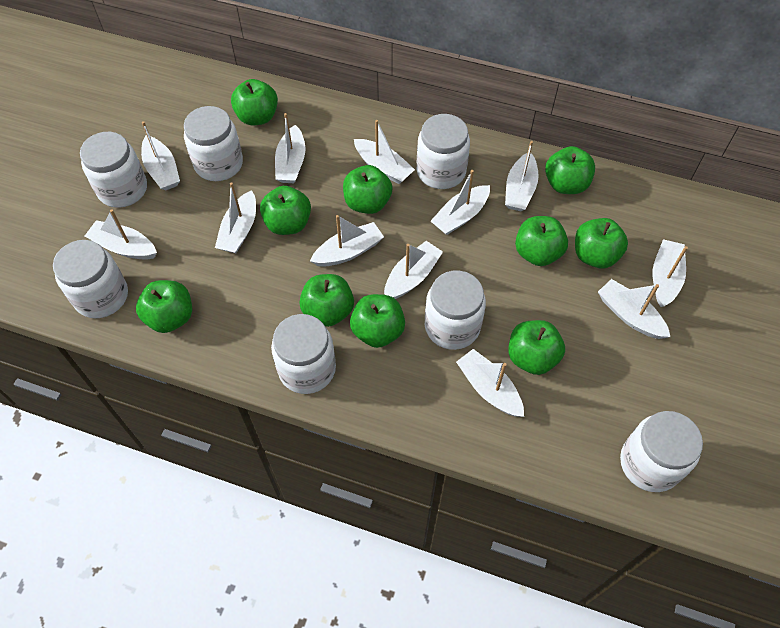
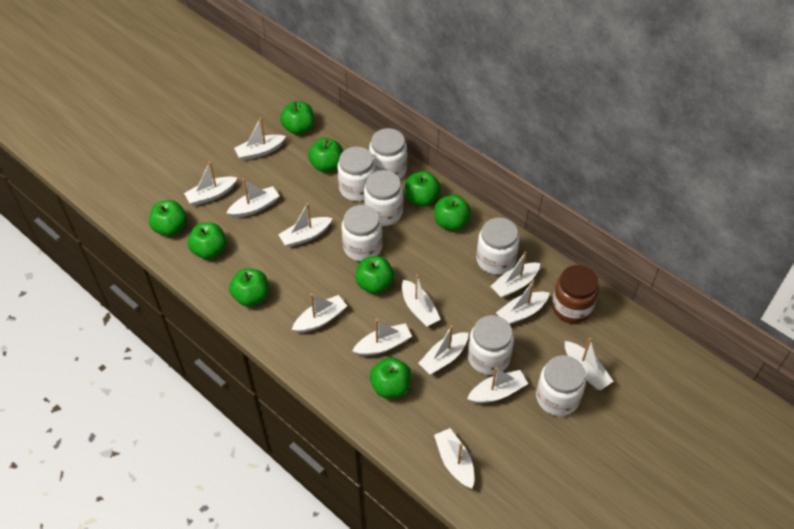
brown jar: none = 0 -> [552,265,599,323] = 1
green apple: [136,280,192,333] [231,79,278,125] [260,186,311,235] [300,274,354,327] [343,165,393,214] [350,294,405,348] [508,320,565,375] [515,216,568,266] [545,146,595,194] [575,218,628,268] = 10 -> [149,200,187,236] [188,223,226,259] [229,268,269,306] [280,101,314,135] [308,138,343,172] [355,256,394,294] [370,357,412,398] [405,171,441,206] [434,195,471,231] = 9
white boat: [85,209,157,260] [141,121,180,191] [215,182,256,253] [275,113,305,183] [310,215,384,267] [354,120,415,184] [384,241,443,299] [431,170,490,235] [456,349,524,417] [505,141,539,211] [598,279,670,339] [652,239,688,307] = 12 -> [184,161,238,206] [227,179,279,218] [234,118,286,161] [278,203,332,247] [292,293,347,333] [352,319,412,356] [402,275,441,327] [418,325,468,375] [434,428,474,488] [467,367,528,403] [491,251,540,298] [496,280,550,324] [565,338,614,390] = 13

